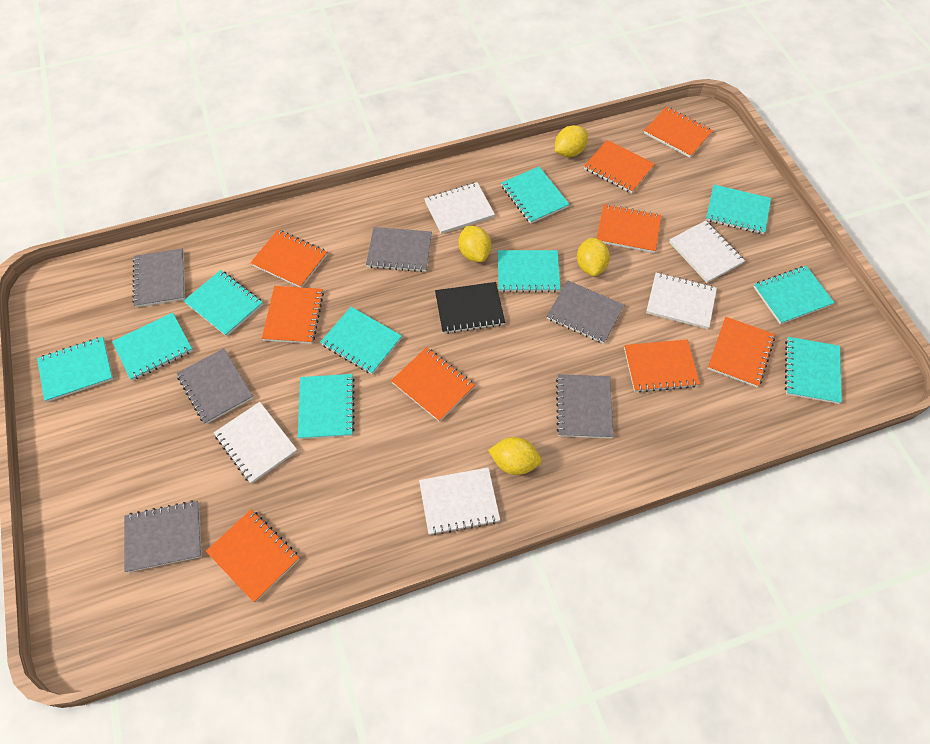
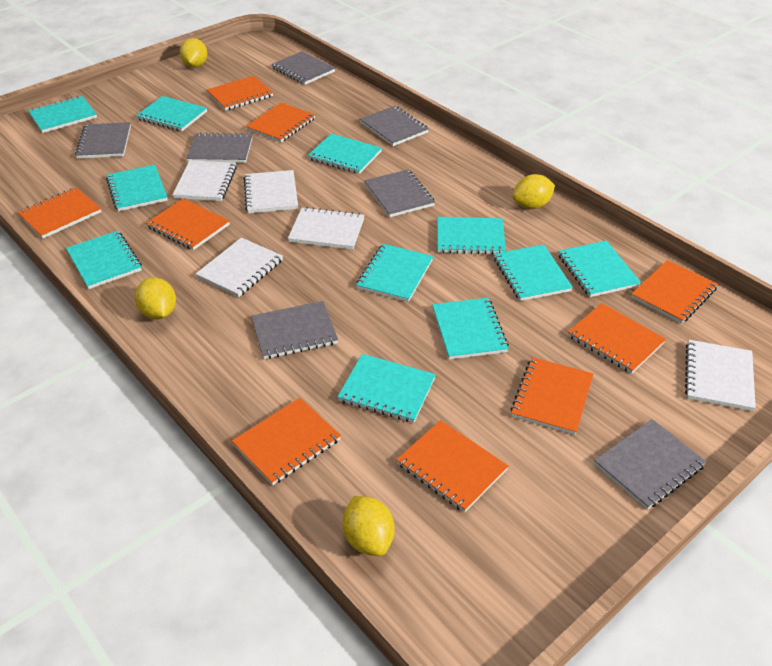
black notebook: [435,282,505,334] = 1 -> none = 0
grey notebook: [124,501,202,573] [132,248,185,307] [177,348,253,424] [366,227,432,272] [547,280,624,344] [556,374,614,438] = 6 -> [75,122,131,159] [186,132,252,163] [251,301,338,359] [271,51,335,85] [360,106,429,146] [364,170,435,217] [594,419,707,510] = 7
turquoise notebook: [37,337,113,402] [112,312,193,381] [184,270,263,336] [298,374,355,439] [320,307,402,375] [498,250,561,293] [501,167,570,224] [706,185,771,234] [754,266,835,324] [785,337,842,404] = 10 -> [28,96,97,133] [66,231,142,289] [106,165,168,212] [136,96,207,131] [308,133,382,174] [338,354,436,423] [356,244,433,302] [432,298,509,360] [437,217,506,255] [494,245,573,301] [558,241,641,297] = 11

